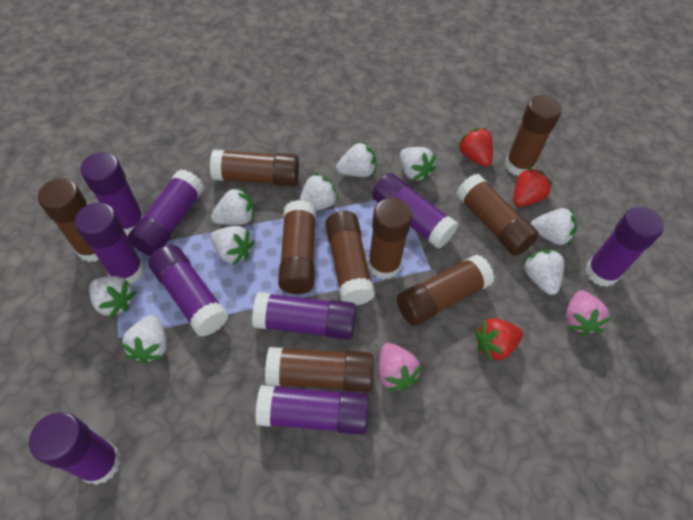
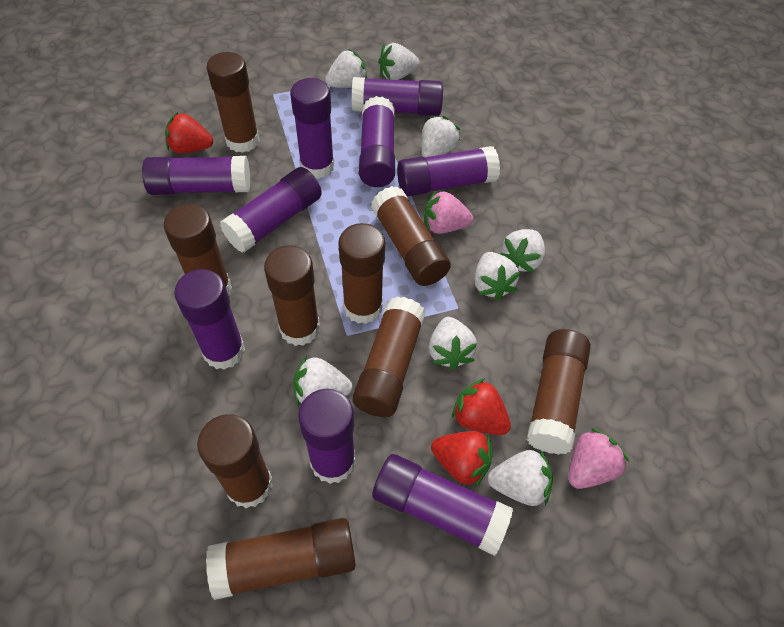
white strawberry: [89,276,136,319] [120,315,167,364] [211,187,254,225] [211,226,254,265] [299,173,339,211] [336,141,376,177] [400,147,436,181] [522,250,564,295] [531,208,577,245] = 9 -> [293,356,352,406] [325,49,367,88] [379,43,420,80] [421,116,460,157] [429,317,477,370] [474,252,520,300] [487,450,553,506] [500,229,545,273] = 8

